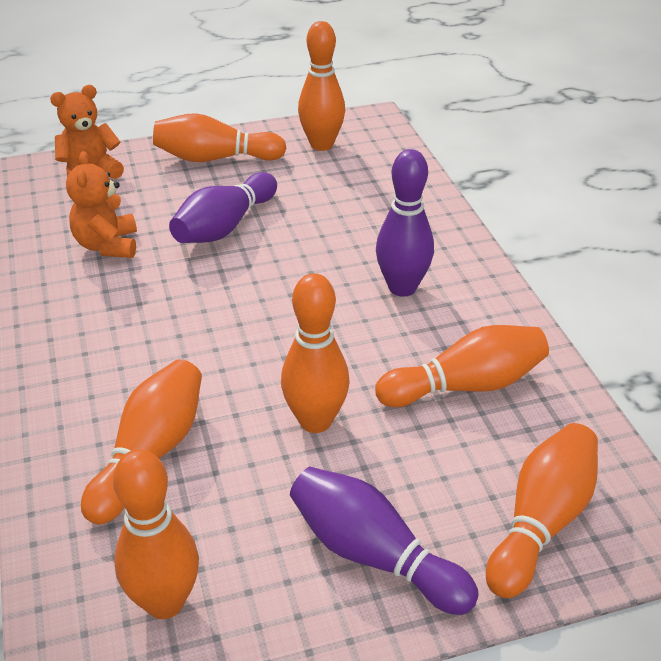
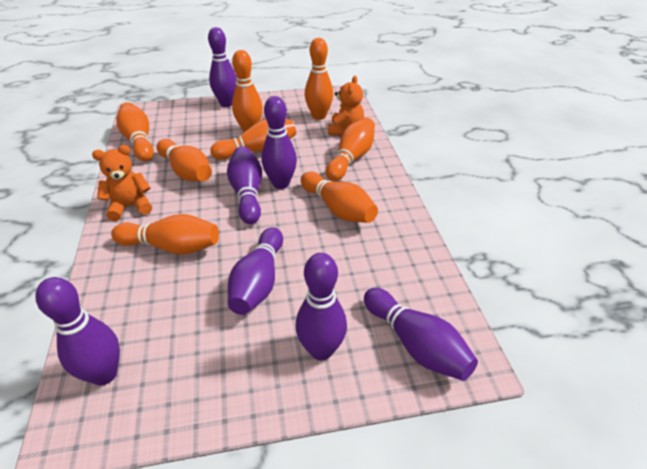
orange bowling pin: [81,359,202,525] [113,449,199,619] [153,113,287,162] [281,273,350,433] [298,21,345,151] [375,325,549,407] [486,423,598,598] = 7 -> [111,214,219,255] [116,102,154,161] [157,139,212,181] [210,119,296,159] [232,50,263,132] [301,172,378,223] [305,38,333,120] [326,117,375,181] = 8
purple bowling pin: [169,172,277,243] [290,467,479,615] [376,149,434,297] = 3 -> [35,277,120,385] [208,27,237,107] [227,146,262,224] [228,227,283,315] [261,96,297,189] [296,253,347,360] [364,288,478,381] = 7

